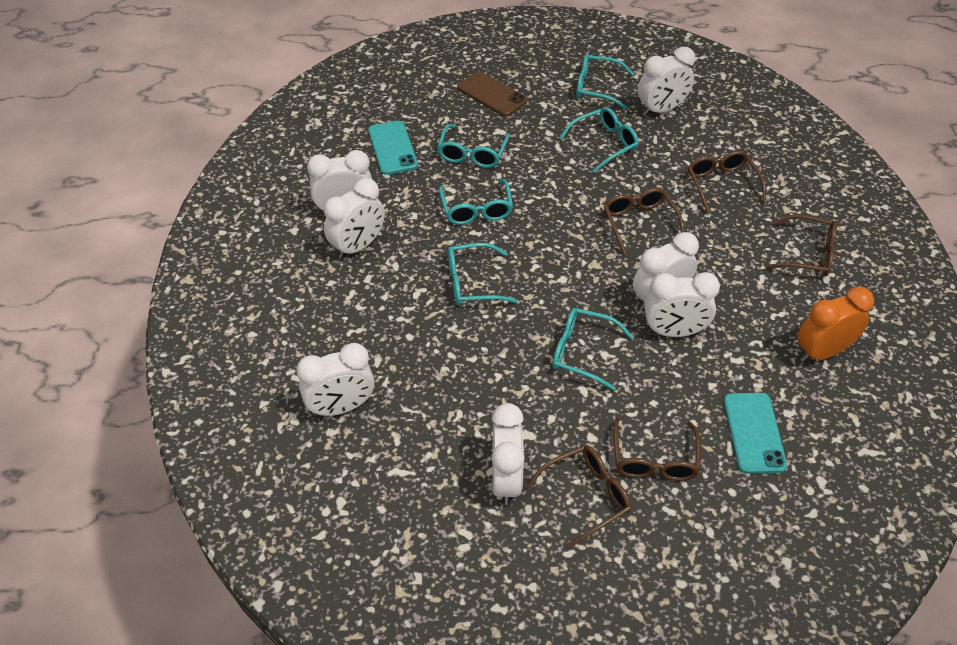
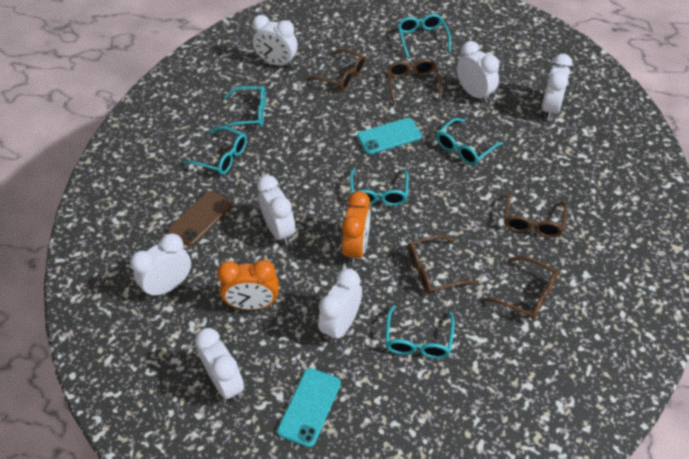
orange clock: [797,286,874,362] = 1 -> [217,260,279,310] [342,191,371,264] = 2

